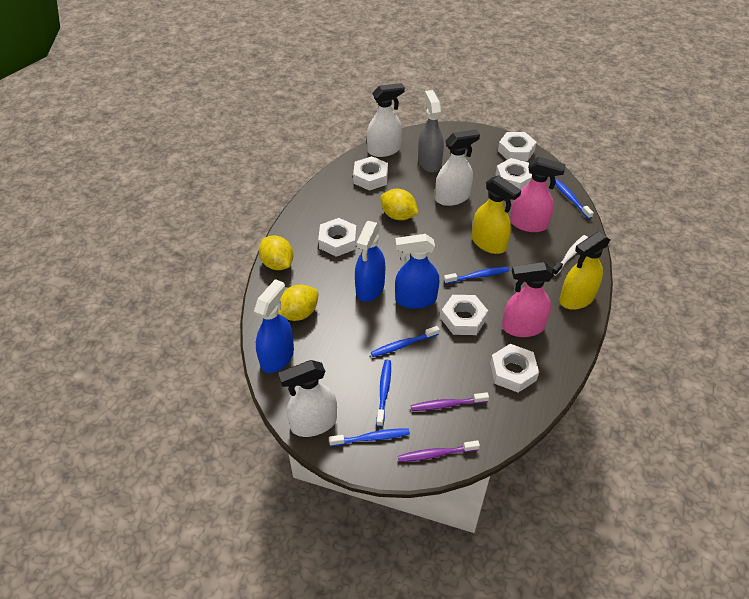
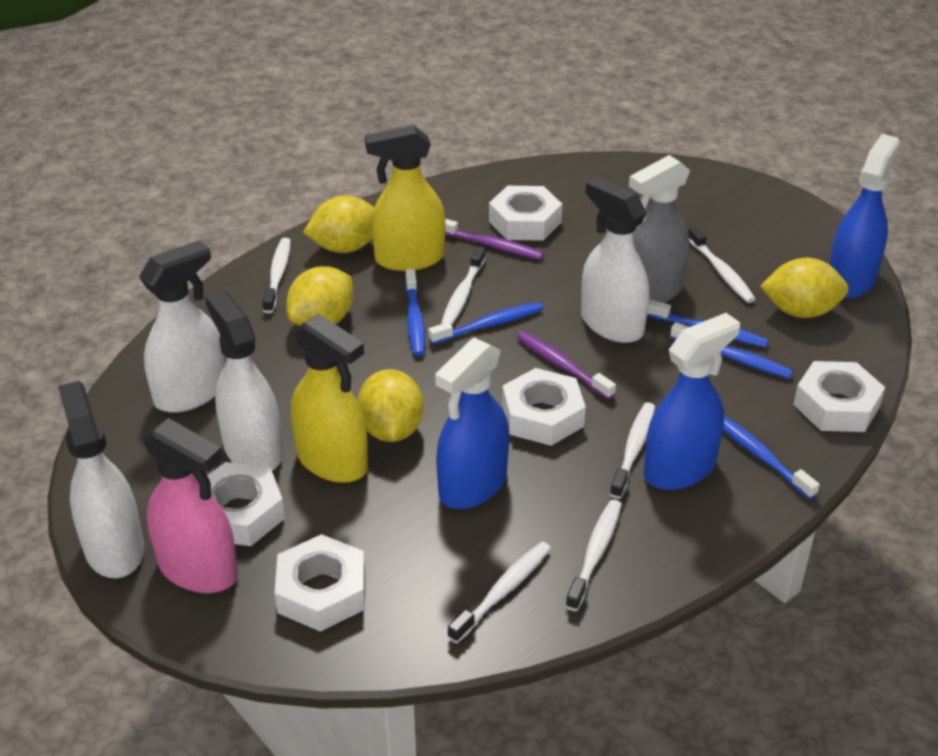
pink spray bottle: [502,262,554,337] [510,157,566,232] = 2 -> [143,418,238,593] = 1
white nut: [318,218,356,257] [353,156,388,191] [441,295,488,335] [490,344,539,393] [495,158,532,190] [498,132,537,162] = 6 -> [207,462,285,546] [275,534,365,632] [489,186,562,241] [502,368,586,446] [793,361,885,432] = 5
white spray bottle: [278,360,337,437] [367,83,405,157] [435,129,480,206] = 3 -> [58,381,144,578] [139,240,225,413] [205,290,283,471] [581,177,649,343] = 4
white toothbrush: [552,235,588,276] = 1 -> [262,238,291,313] [441,246,485,325] [448,542,551,643] [566,499,622,611] [610,402,655,499] [688,226,755,303] = 6
yellow lemon: [259,235,293,270] [278,285,318,321] [380,189,419,220] = 3 -> [286,266,353,326] [303,196,374,253] [357,369,424,442] [760,258,849,318] = 4

